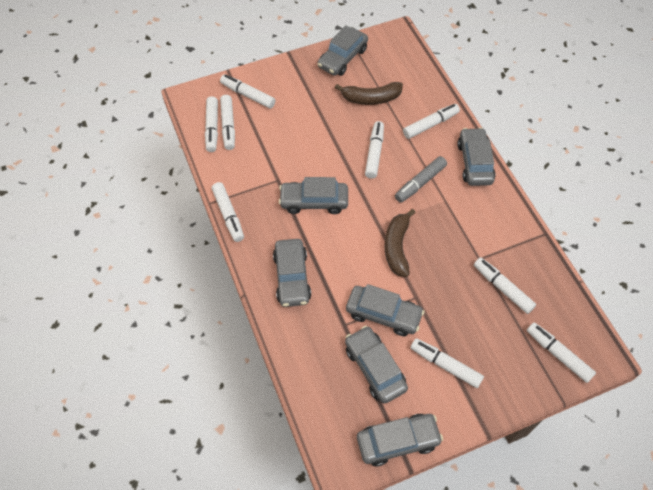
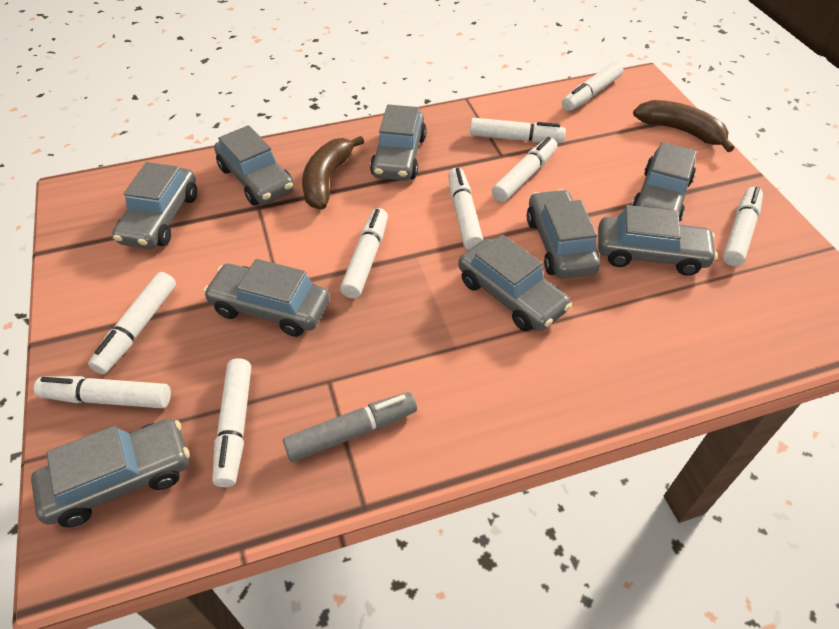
grey car: [273,239,311,307] [279,177,348,214] [317,25,368,76] [345,326,408,404] [346,284,425,336] [357,414,443,466] [457,127,496,186] = 7 -> [31,419,190,527] [112,162,197,249] [203,259,330,337] [214,125,294,206] [370,104,427,181] [458,235,572,331] [527,189,600,279] [598,205,718,276] [632,142,697,222] = 9

